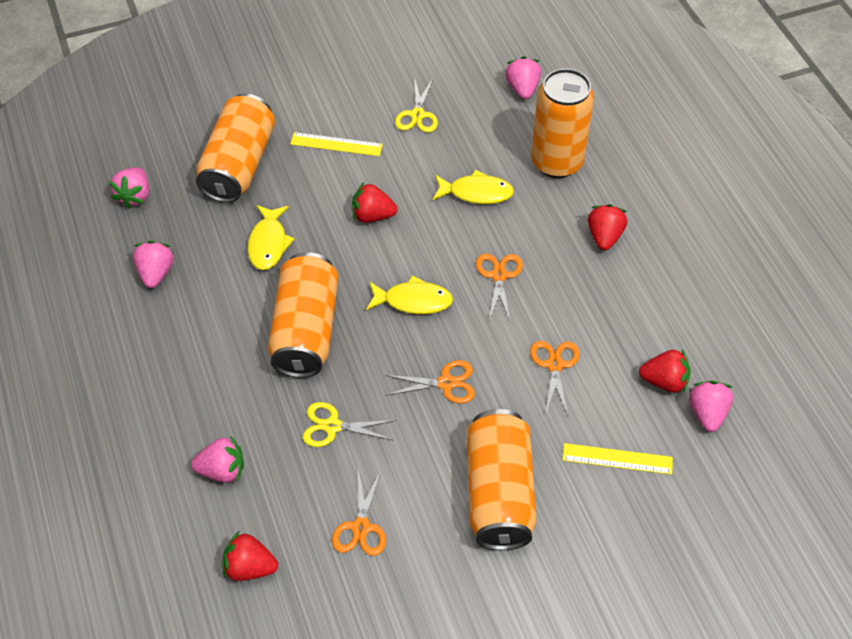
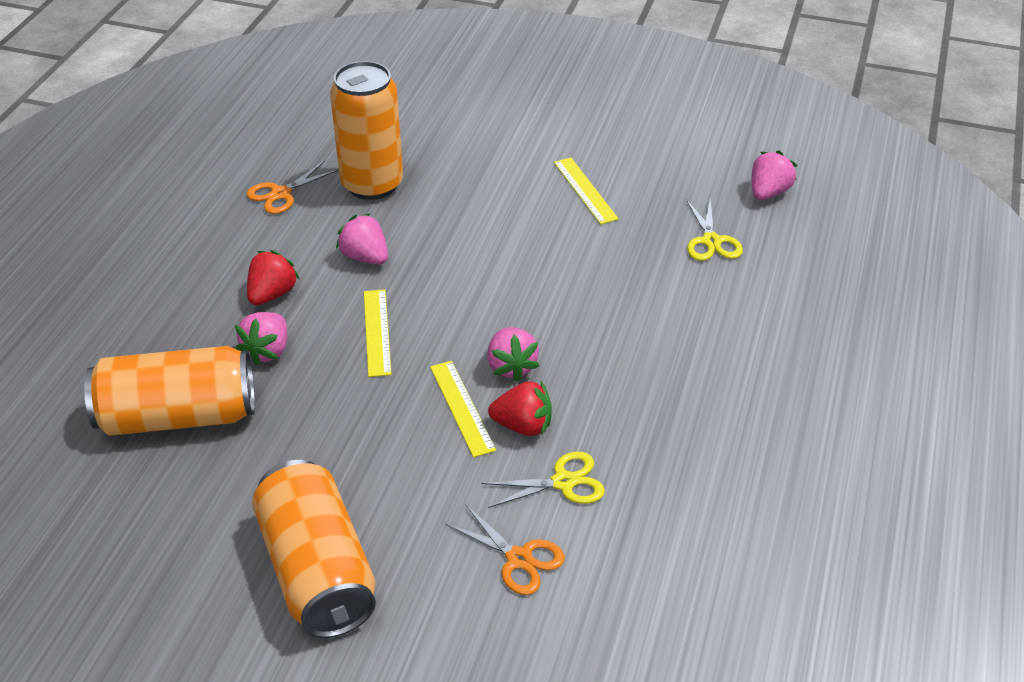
orange can: [196,94,275,203] [268,252,338,378] [466,409,537,550] [531,69,594,178] = 4 -> [84,346,255,436] [252,460,376,638] [330,61,403,200] = 3
orange scissors: [332,469,386,556] [385,360,475,403] [476,253,523,323] [530,341,580,416] = 4 -> [247,161,339,214] [445,504,565,595] = 2
pink strawberry: [109,168,149,208] [133,241,174,288] [191,436,244,483] [505,56,541,99] [689,381,733,432] = 5 -> [235,312,287,365] [336,213,388,265] [487,327,539,382] [752,151,797,200] = 4
red strawberry: [222,532,278,581] [352,182,398,223] [588,204,627,250] [639,350,691,393] = 4 -> [247,250,300,305] [488,381,552,436] = 2
yellow fish: [247,205,295,270] [366,275,453,314] [432,170,514,204] = 3 -> none = 0
yellow ruler: [290,132,383,156] [563,443,673,475] = 2 -> [364,289,392,377] [430,361,496,457] [554,157,619,225] = 3

